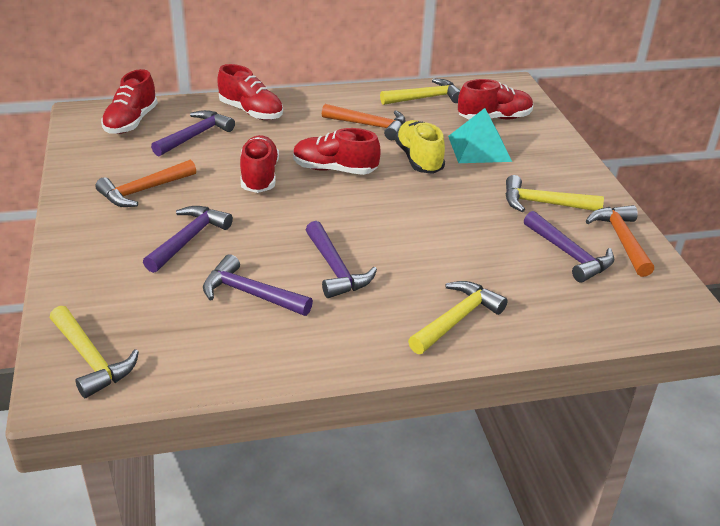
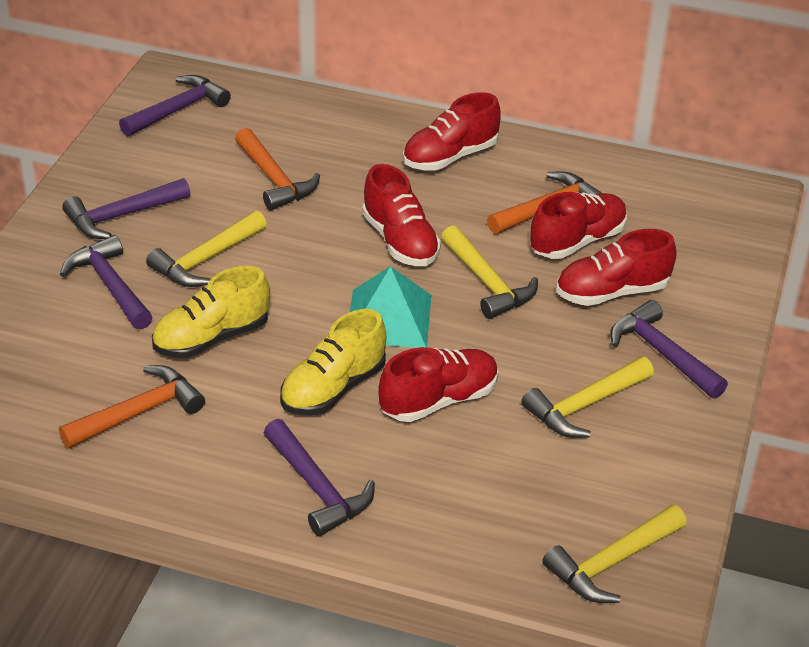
yellow shoe: [395,120,445,174] = 1 -> [152,266,270,358] [280,309,386,415] = 2

